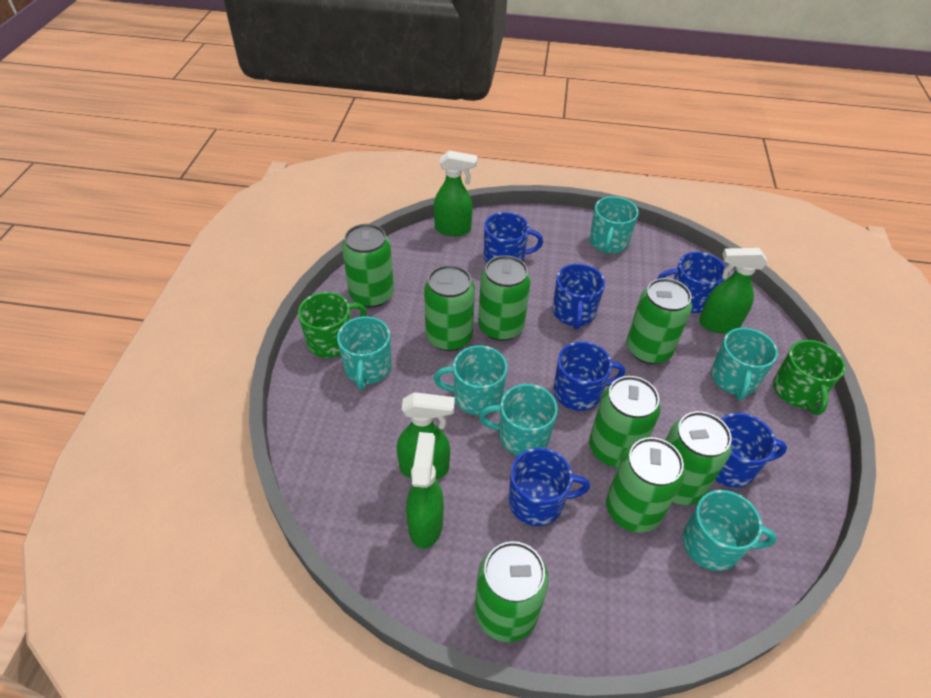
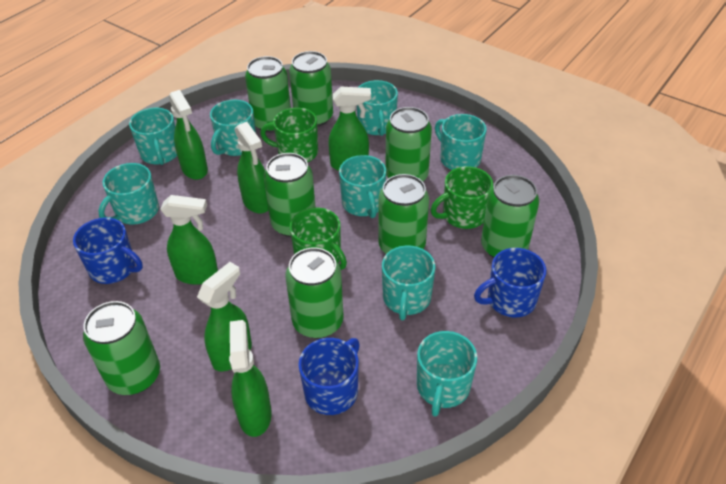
blue mug: [484,212,543,263] [509,448,590,526] [553,264,605,330] [553,341,625,411] [657,252,726,313] [715,413,787,488] = 6 -> [73,218,143,284] [299,338,360,415] [474,248,546,317] = 3
green mug: [298,292,367,358] [773,340,845,415] = 2 -> [260,108,318,163] [290,208,347,270] [431,166,493,229] = 3
green spray bottle: [397,392,455,480] [406,432,444,549] [434,150,477,236] [699,248,768,333] = 4 -> [160,195,218,285] [169,90,208,180] [197,262,252,371] [229,320,272,437] [234,122,269,214] [328,87,371,171] = 6
turquoise mug: [337,316,392,390] [433,345,508,415] [479,384,558,456] [589,196,639,254] [682,490,777,571] [711,328,778,400] = 6 -> [98,163,159,225] [129,108,177,165] [210,100,256,156] [339,155,386,218] [357,80,398,136] [382,246,435,320] [417,331,477,417] [435,114,487,170] = 8

